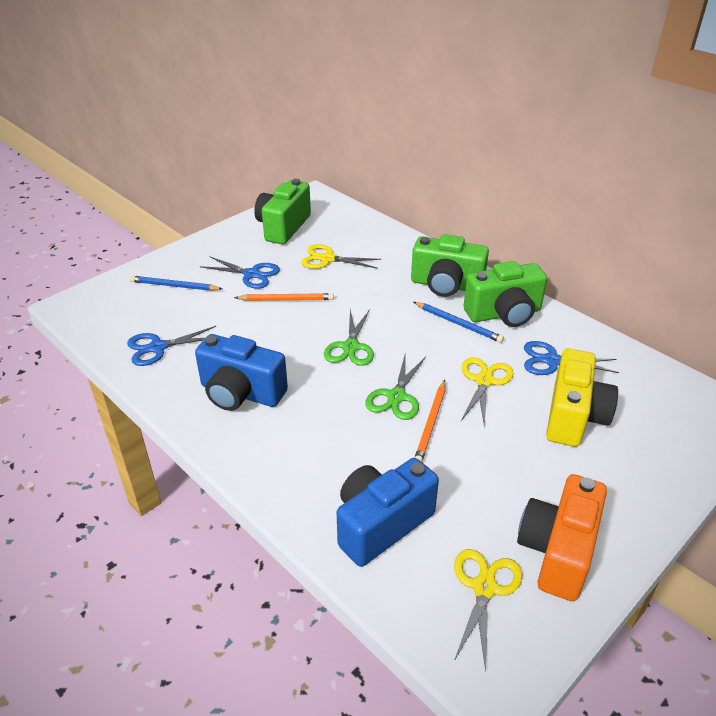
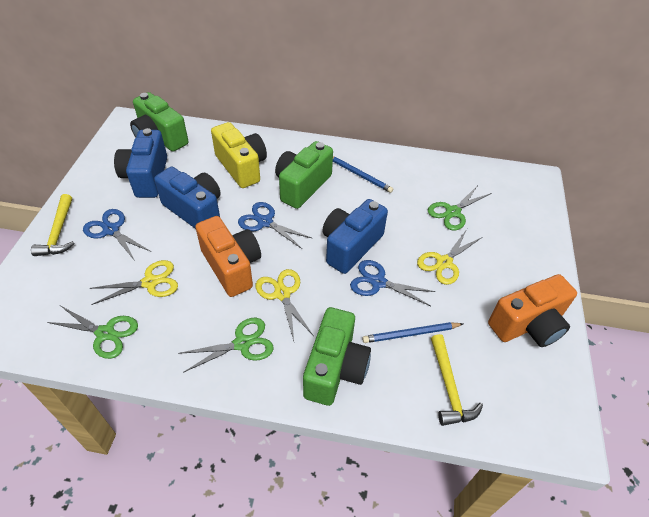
blue camera: [195,334,288,411] [337,458,439,567] = 2 -> [114,128,167,198] [154,167,221,229] [322,199,388,274] = 3
green scissors: [324,309,374,366] [365,356,426,420] = 2 -> [47,306,138,359] [178,318,274,373] [428,185,491,230] = 3
orange camera: [517,474,607,601] = 1 -> [196,216,261,297] [488,274,577,347] = 2
orange pencil: [234,293,334,301] [415,380,446,462] = 2 -> none = 0
yellow hammer: none = 0 -> [31,194,75,256] [431,334,483,426] = 2

